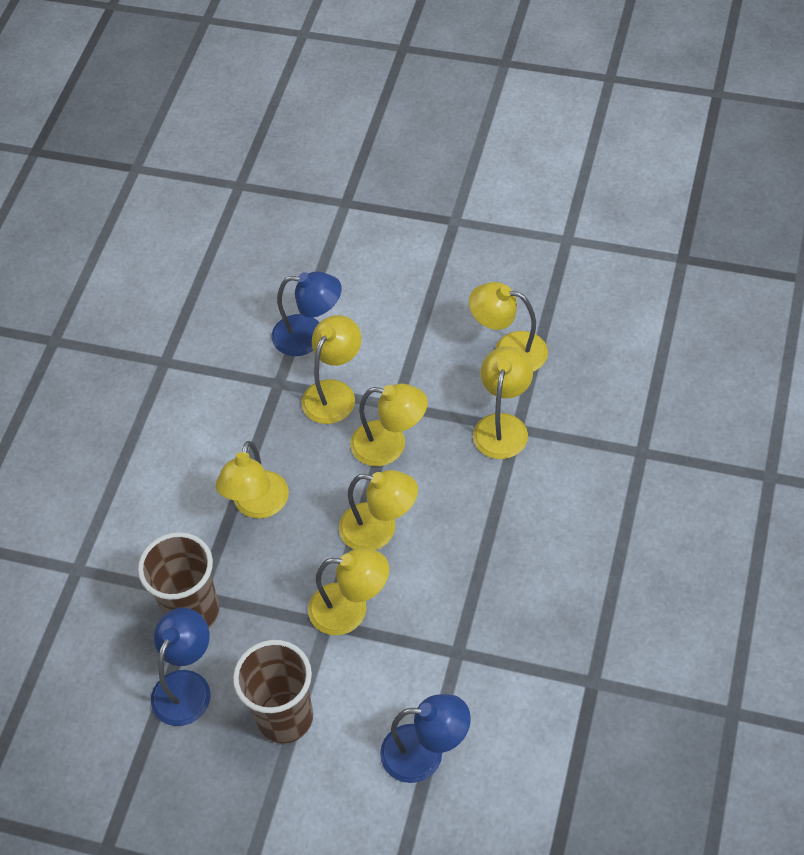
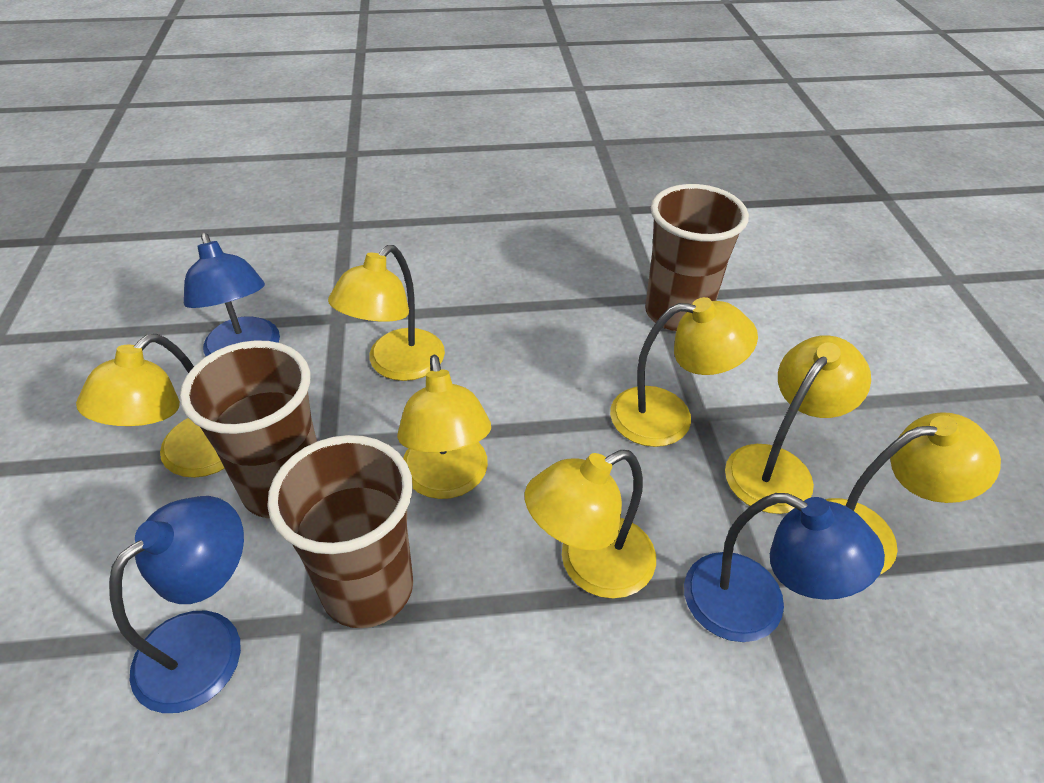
brown cup: [138,532,219,628] [233,640,313,744] = 2 -> [180,340,317,518] [267,435,413,628] [645,184,749,331] = 3

